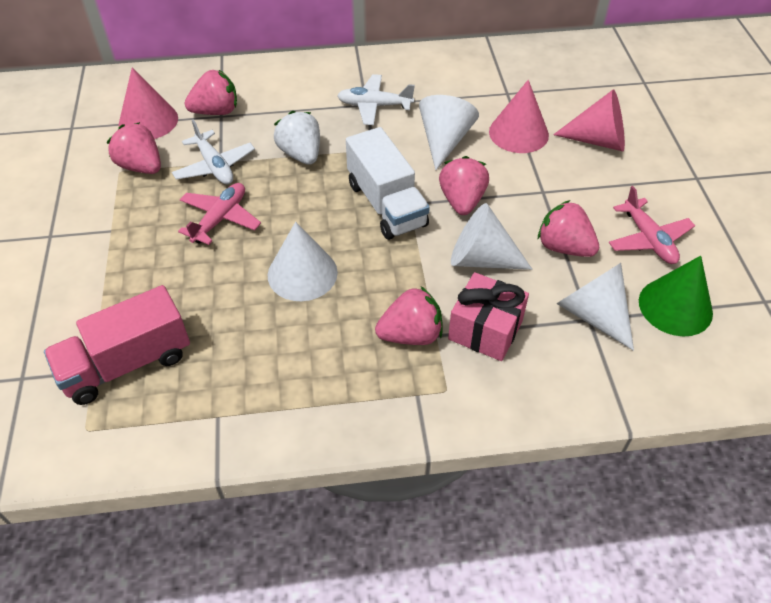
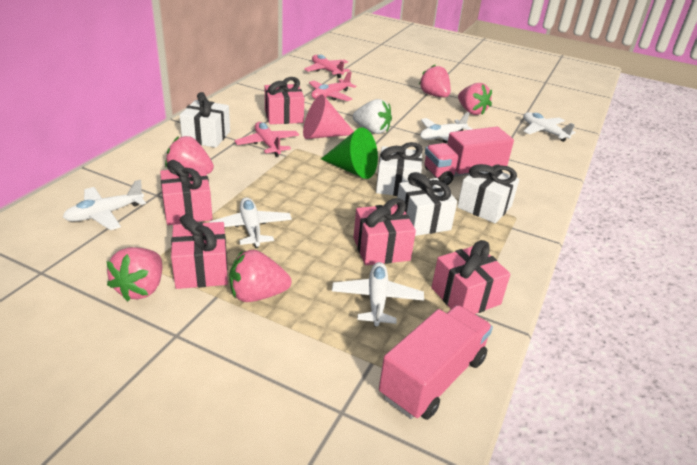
pink cone: [119,68,178,139] [489,80,549,153] [553,89,625,151] = 3 -> [303,95,354,139] = 1
pink gift: [448,272,529,361] = 1 -> [160,160,213,225] [171,214,228,289] [265,77,304,124] [353,198,416,265] [431,240,510,314] = 5
pink plane: [178,183,261,245] [609,186,695,264] = 2 -> [235,122,299,157] [304,54,350,78] [309,71,357,101] = 3
pink truck: [44,285,190,405] = 1 -> [379,305,493,420] [425,127,514,185] = 2
white cone: [268,222,338,301] [419,95,479,170] [451,203,533,270] [556,263,634,351] = 4 -> none = 0
white gift: none = 0 -> [180,92,230,148] [376,142,423,196] [396,172,457,236] [457,164,519,223] = 4
white plane: [172,119,255,184] [337,74,415,125] = 2 -> [63,180,146,230] [209,197,292,248] [332,262,424,327] [420,112,472,143] [523,112,576,142] = 5
white truck: [346,127,430,240] = 1 -> none = 0

